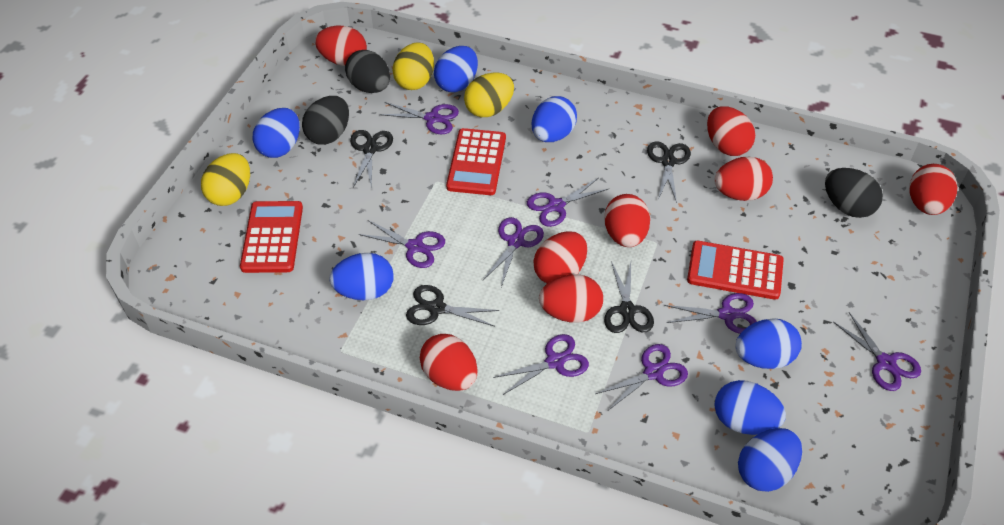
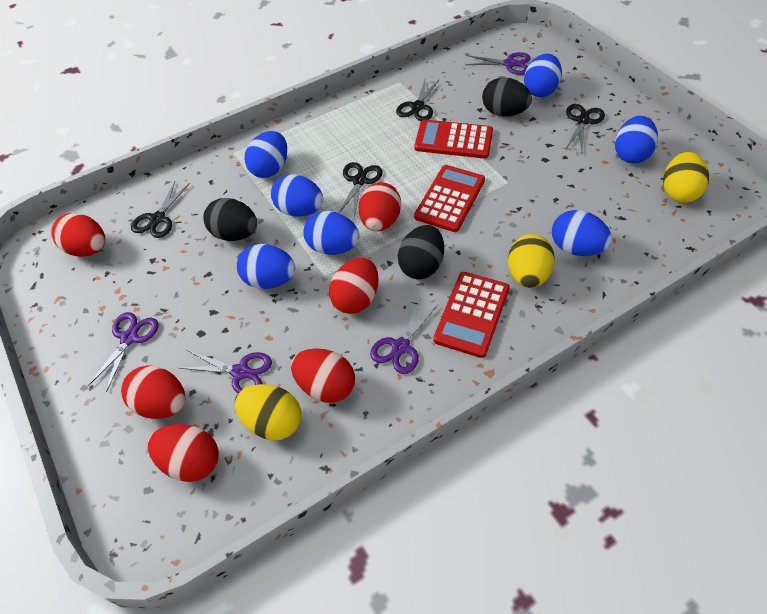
purple scissors: [359,220,445,268] [379,102,459,134] [483,217,544,287] [493,334,589,395] [527,178,608,227] [595,344,688,410] [664,293,757,334] [834,312,921,391] = 8 -> [88,312,159,392] [180,350,272,393] [370,298,438,374] [465,52,531,75] = 4
red egg: [315,26,367,66] [420,334,478,391] [533,231,587,283] [539,274,603,323] [604,194,650,247] [707,106,755,156] [714,157,773,201] [910,164,957,215] = 8 -> [51,213,105,257] [121,365,185,419] [148,424,219,482] [291,349,355,403] [329,257,379,314] [359,182,401,231] = 6

